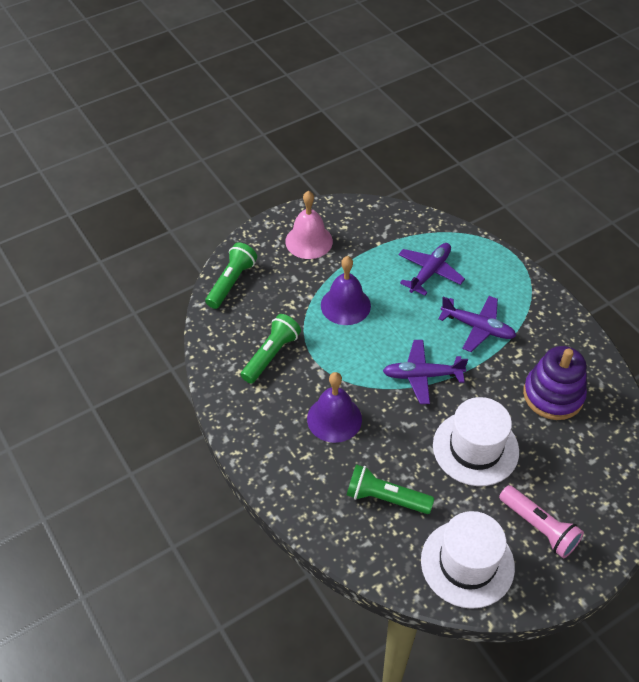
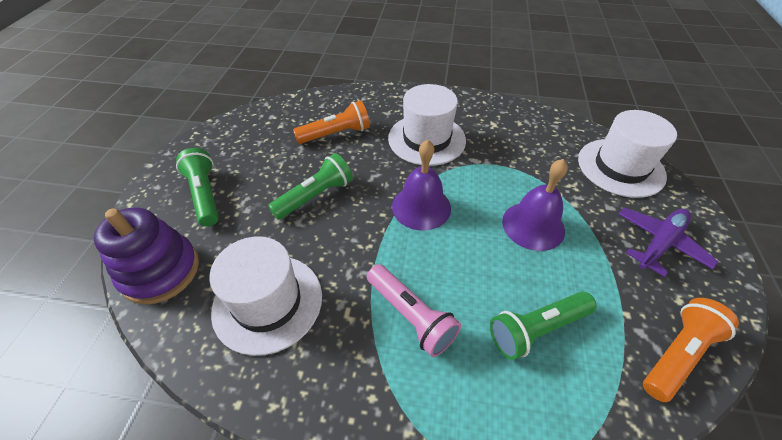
orange flashlight: none = 0 -> [293,100,370,144] [643,298,739,402] = 2
pink bell: [285,191,333,259] = 1 -> none = 0
purple plane: [383,340,468,404] [399,243,465,296] [438,296,516,352] = 3 -> [619,208,718,277] = 1
white hat: [421,511,515,609] [433,397,519,486] = 2 -> [209,236,322,356] [388,84,466,166] [578,110,677,198] = 3

